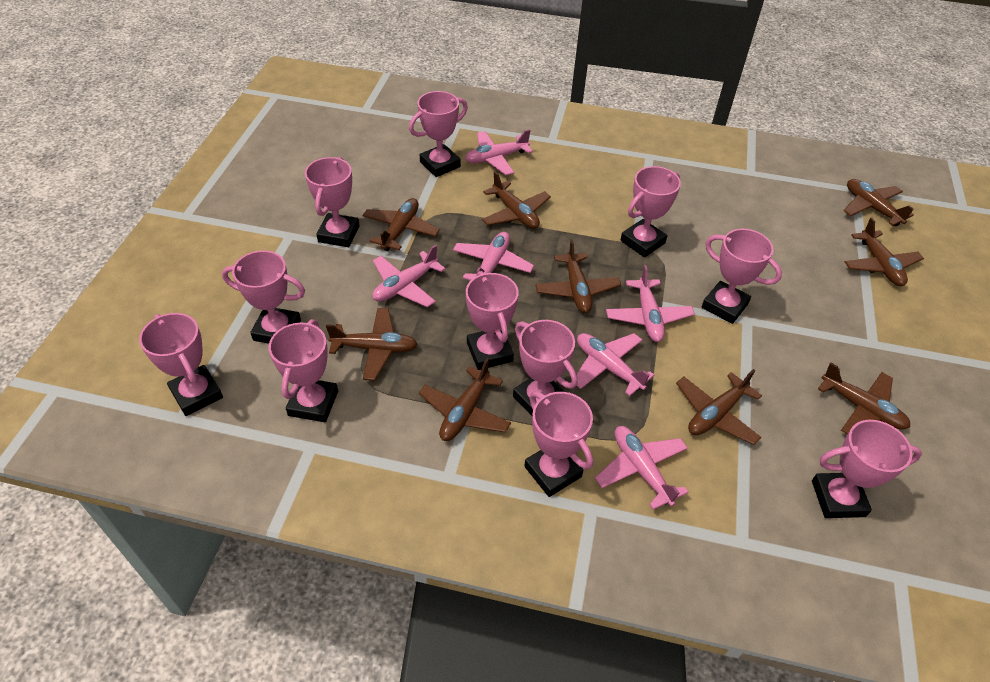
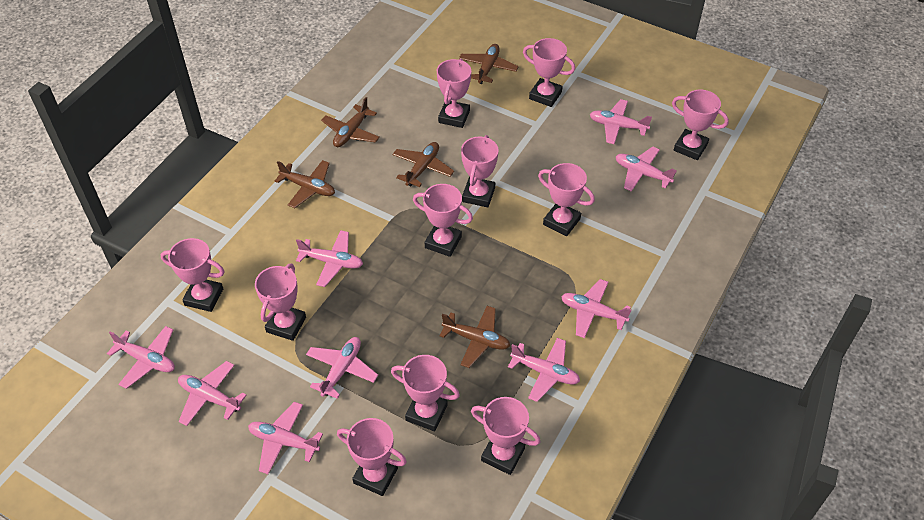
brown plane: [326,308,418,380] [362,198,440,251] [419,358,511,441] [482,171,551,229] [535,239,621,313] [676,369,762,445] [818,363,910,434] [843,179,914,226] [845,218,924,286] = 9 -> [274,160,335,208] [321,97,380,147] [393,142,454,187] [440,306,510,368] [459,44,519,84] = 5
pink plane: [372,245,446,308] [453,232,534,281] [465,129,533,175] [576,333,654,396] [595,426,689,510] [606,265,695,342] = 6 -> [107,326,175,389] [178,361,247,426] [248,402,323,474] [296,230,363,287] [306,337,378,399] [508,338,580,402] [561,279,631,338] [590,99,652,144] [616,147,677,191] = 9

